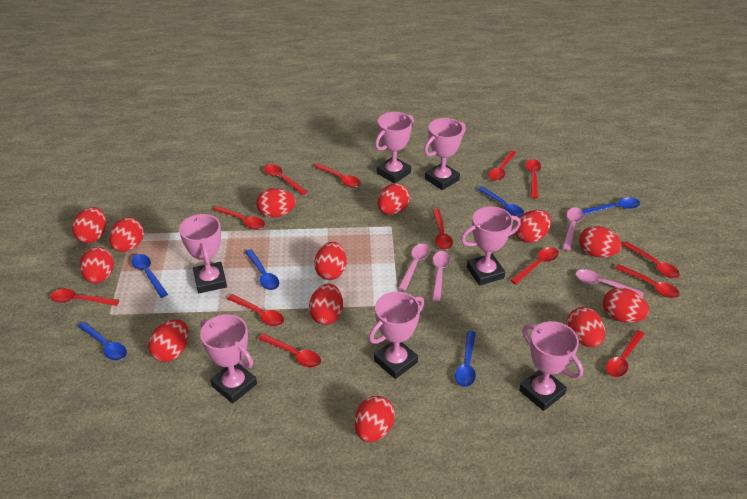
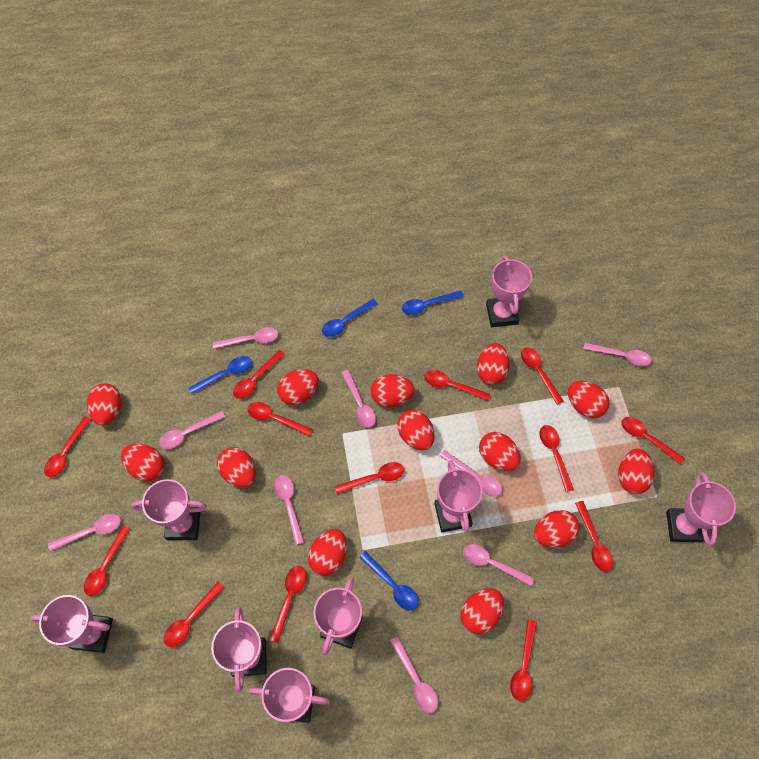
blue spoon: [78,322,127,361] [131,254,168,298] [245,249,279,290] [455,331,476,387] [477,187,525,218] [582,198,640,215] = 6 -> [189,356,252,394] [322,299,378,337] [359,551,419,610] [402,291,464,315] = 4
pink spoon: [398,244,430,291] [432,251,450,301] [562,207,584,251] [576,269,644,297] = 4 -> [48,514,121,551] [159,411,225,449] [213,327,279,349] [274,475,304,545] [341,370,376,428] [390,636,438,713] [440,450,502,497] [463,544,535,586] [583,343,651,366] = 9
pink trophy: [179,214,227,293] [200,314,257,403] [369,292,424,379] [375,112,414,183] [424,118,466,190] [461,206,521,286] [519,321,583,411] = 7 -> [30,595,113,653] [131,479,207,540] [211,607,267,692] [248,668,330,723] [313,577,363,655] [434,460,483,532] [486,255,532,327] [666,472,736,546] = 8

